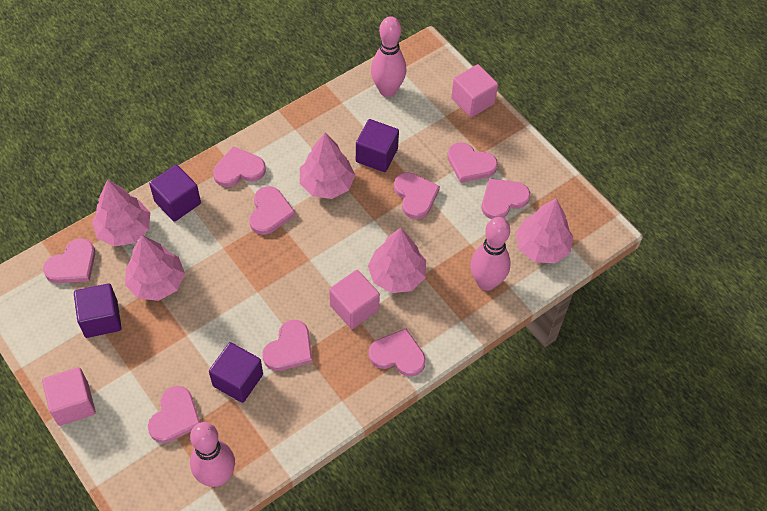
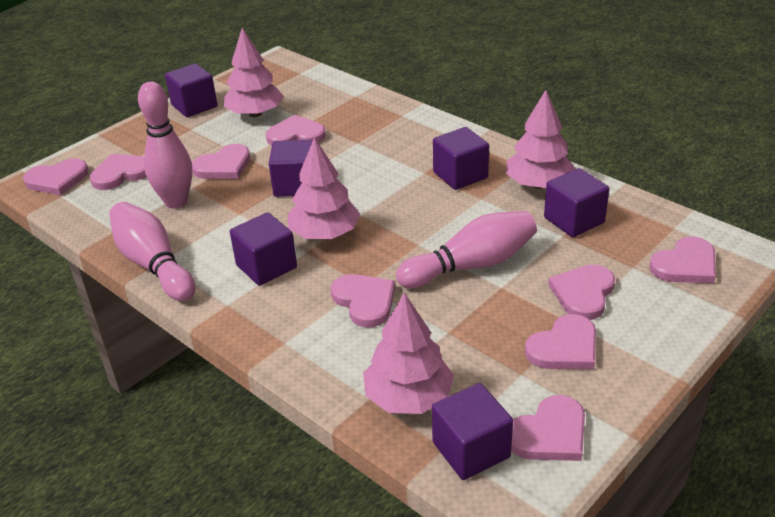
pink cube: [42,367,96,426] [329,270,380,329] [451,64,498,118] = 3 -> none = 0
pink tree: [92,179,150,246] [125,235,185,301] [300,132,355,199] [368,228,426,293] [515,198,573,263] = 5 -> [224,28,284,117] [288,137,360,239] [363,293,454,414] [506,90,575,189] = 4
purple cube: [74,283,122,338] [149,165,201,222] [209,342,263,403] [356,119,399,172] = 4 -> [165,63,218,117] [230,212,297,286] [269,140,313,197] [432,383,513,480] [433,127,489,190] [544,168,609,237] = 6

